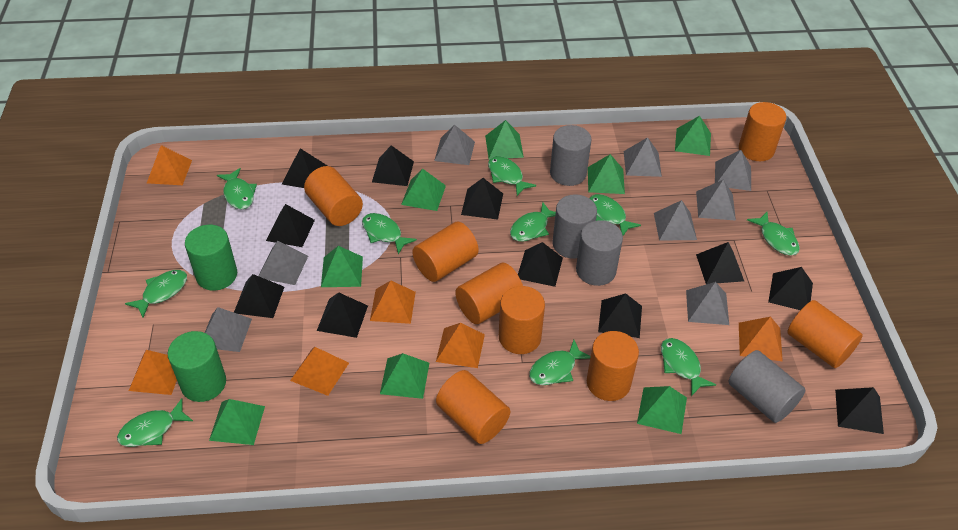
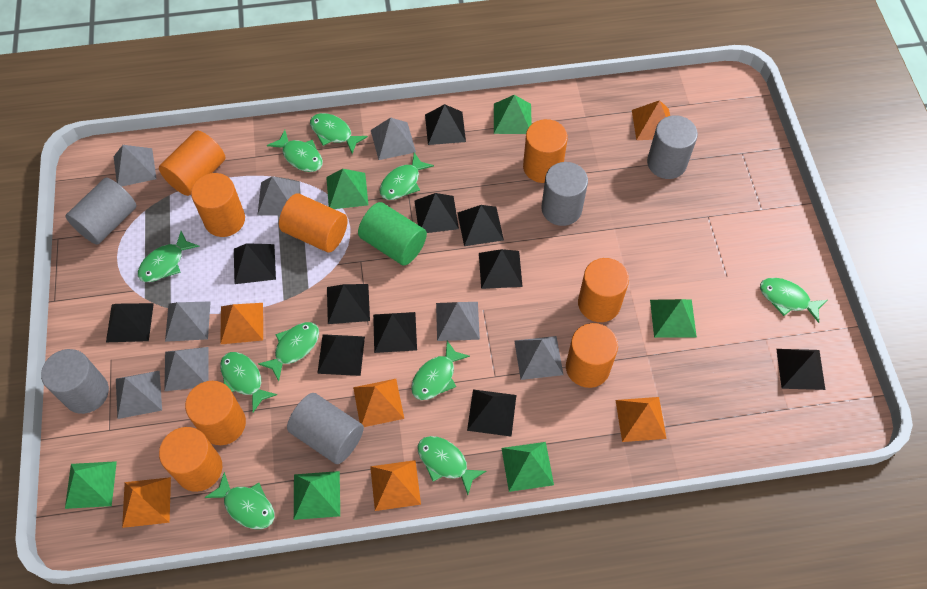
green cylinder: [168,331,226,402] [185,225,237,291] = 2 -> [358,202,427,266] = 1
green pyramid: [209,399,265,445] [321,246,363,287] [380,353,429,399] [401,169,446,211] [485,120,524,159] [588,154,625,194] [637,386,687,434] [675,116,711,156] = 8 -> [65,461,117,509] [294,471,340,520] [326,169,368,209] [494,95,532,134] [501,442,554,492] [650,299,697,338] = 6
grey cylinder: [550,125,591,186] [552,194,597,259] [576,220,623,286] [728,350,805,423] = 4 -> [41,349,109,414] [66,178,137,245] [287,393,364,464] [542,162,588,226] [647,115,698,179] = 5

